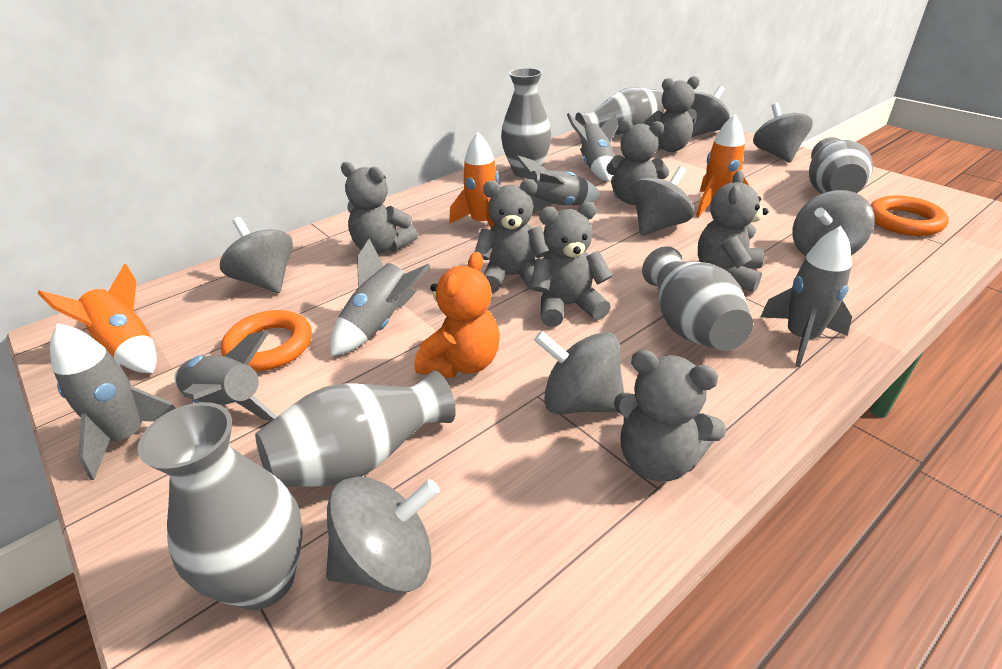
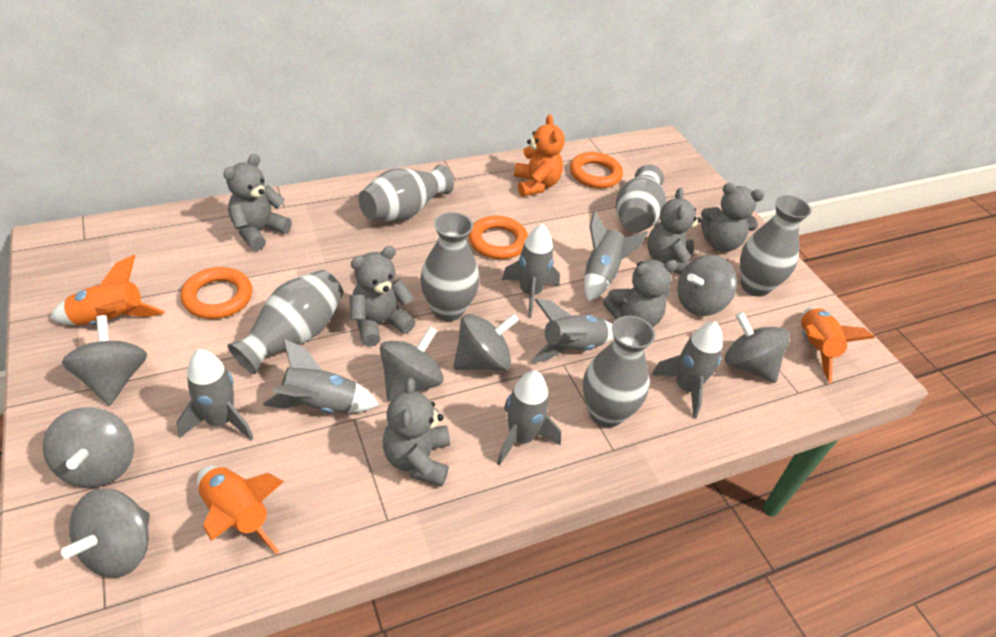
grey rocket: [50,323,176,480] [174,331,278,421] [330,239,431,356] [516,155,601,214] [567,113,618,182] [760,226,852,367] = 6 -> [177,349,254,441] [263,339,379,413] [497,370,561,466] [502,224,560,317] [531,299,614,363] [584,211,648,302] [651,321,723,418] = 7
grey teddy bear: [341,162,418,254] [475,179,549,293] [531,202,613,327] [606,119,669,205] [614,350,726,481] [644,76,700,152] [698,170,769,292] = 7 -> [223,154,292,251] [350,246,416,347] [383,378,450,486] [603,260,678,327] [647,188,702,274] [701,183,764,252] = 6
orange ring: [221,310,312,372] [871,195,949,236] = 2 -> [181,267,252,319] [469,216,528,259] [570,152,623,188] = 3

